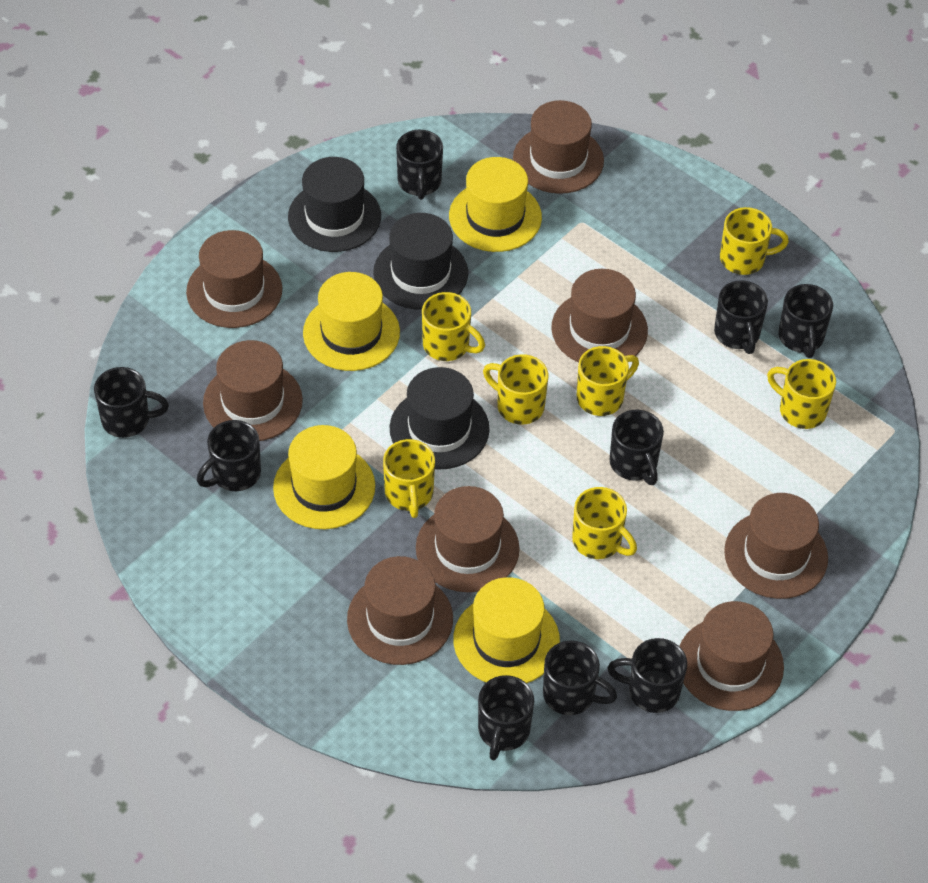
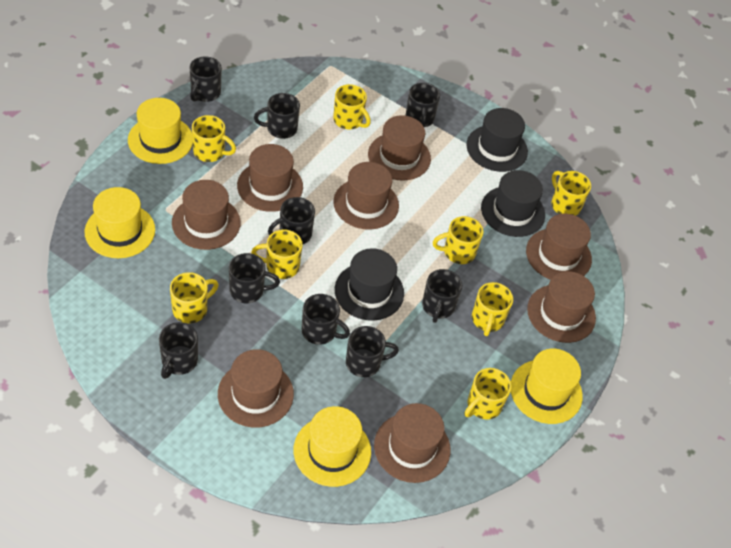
yellow mug: [383,439,435,518] [422,292,485,361] [483,354,548,425] [572,487,637,559] [577,346,639,416] [720,207,789,275] [767,359,836,429] = 7 -> [170,272,219,323] [192,115,236,162] [251,230,303,279] [333,84,371,130] [433,216,483,264] [464,368,512,420] [472,282,513,336] [551,171,591,216] = 8

